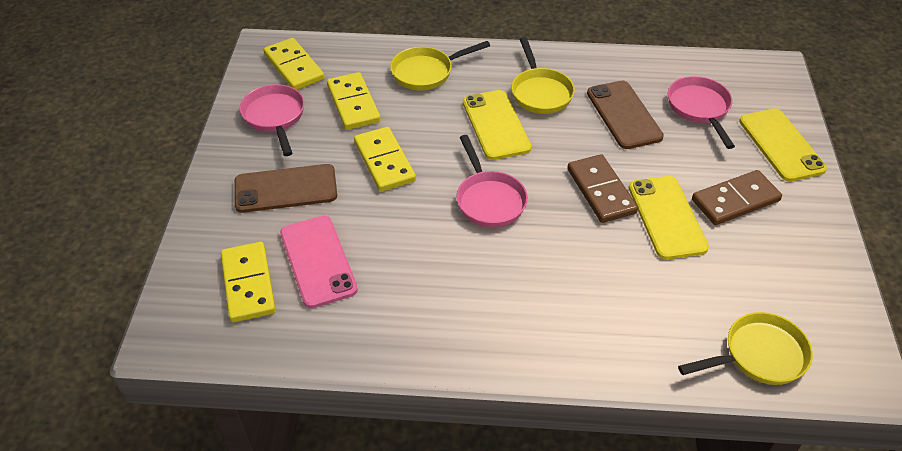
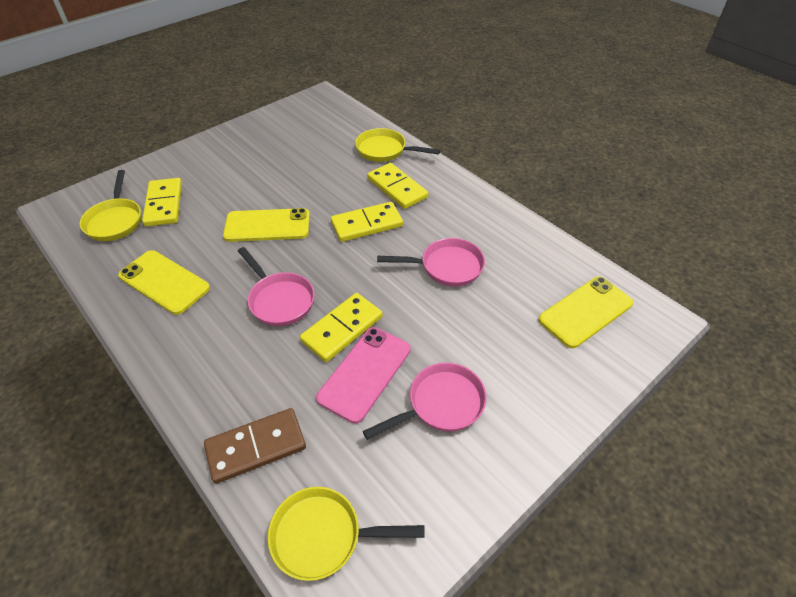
brown domino: [567,154,638,223] [692,170,782,225] = 2 -> [204,408,306,484] = 1
brown phone: [234,164,337,213] [587,81,664,149] = 2 -> none = 0

